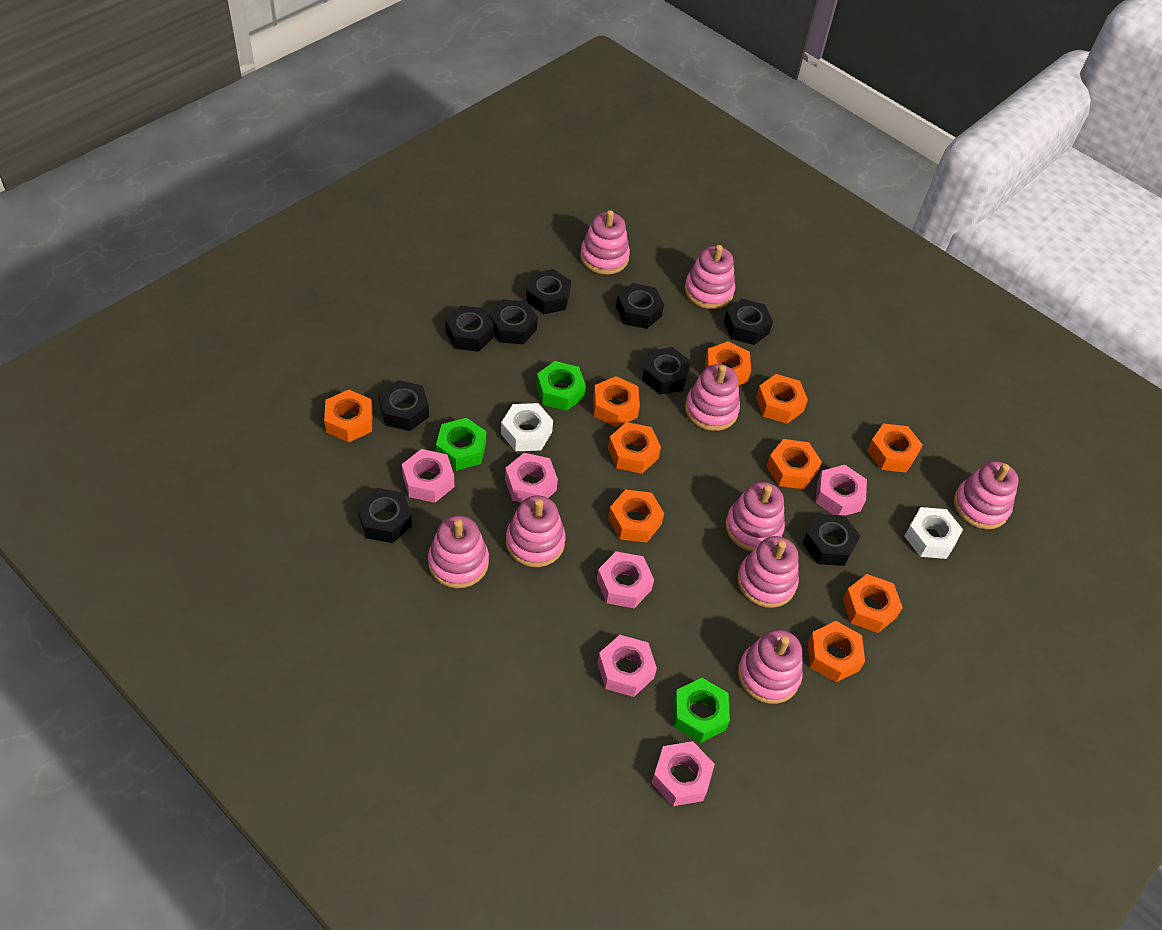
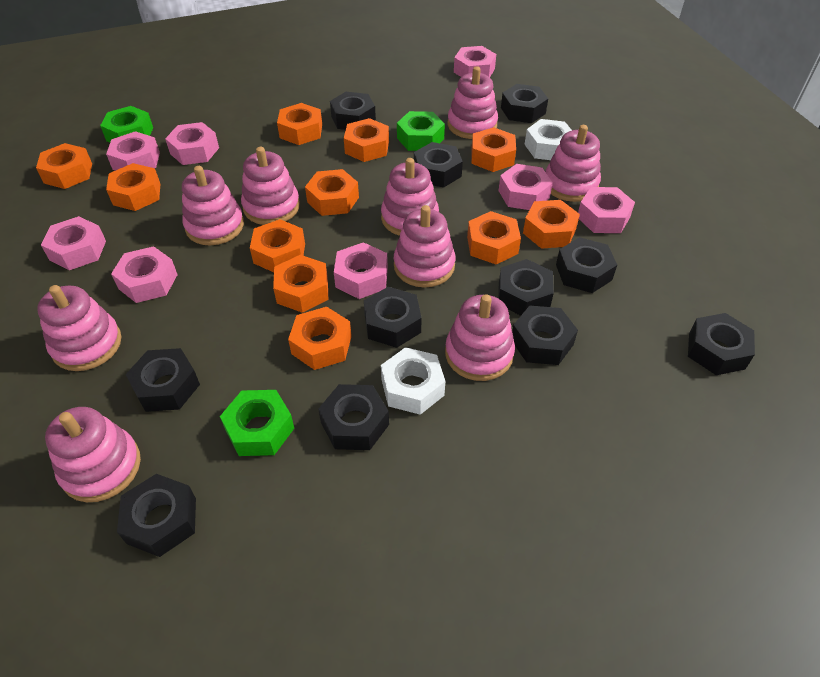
black nut: [357,488,412,543] [379,380,429,431] [445,306,494,352] [489,299,538,344] [526,269,571,314] [616,283,664,329] [642,347,691,395] [724,299,773,345] [802,514,860,566] = 9 -> [117,474,196,557] [125,348,200,412] [318,384,389,450] [330,92,376,130] [364,287,421,348] [414,142,463,188] [498,259,554,316] [501,84,548,123] [512,306,578,365] [556,237,617,293] [688,313,755,375] = 11
orange nut: [324,390,373,442] [593,376,640,427] [608,422,661,474] [608,490,664,543] [705,341,751,386] [756,374,808,424] [766,439,822,490] [808,621,865,682] [843,574,903,633] [867,424,922,472] = 10 -> [36,143,92,189] [106,163,160,211] [250,219,305,272] [273,255,328,313] [277,103,322,145] [288,307,352,370] [305,169,359,216] [344,118,389,162] [467,211,521,264] [471,127,516,172] [523,200,580,249] = 11
pink nut: [402,449,454,503] [505,453,558,502] [597,551,654,608] [597,635,657,697] [652,741,715,806] [816,465,867,516] = 6 -> [41,216,106,270] [106,131,160,171] [111,246,178,303] [165,122,219,165] [334,242,388,299] [454,46,496,77] [498,164,553,210] [578,187,635,233] = 8

